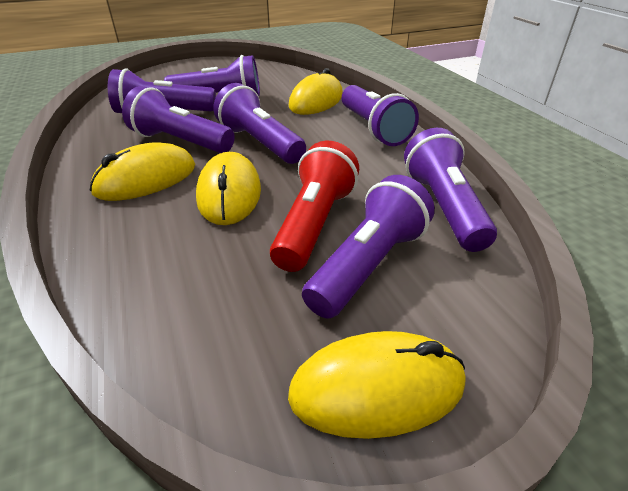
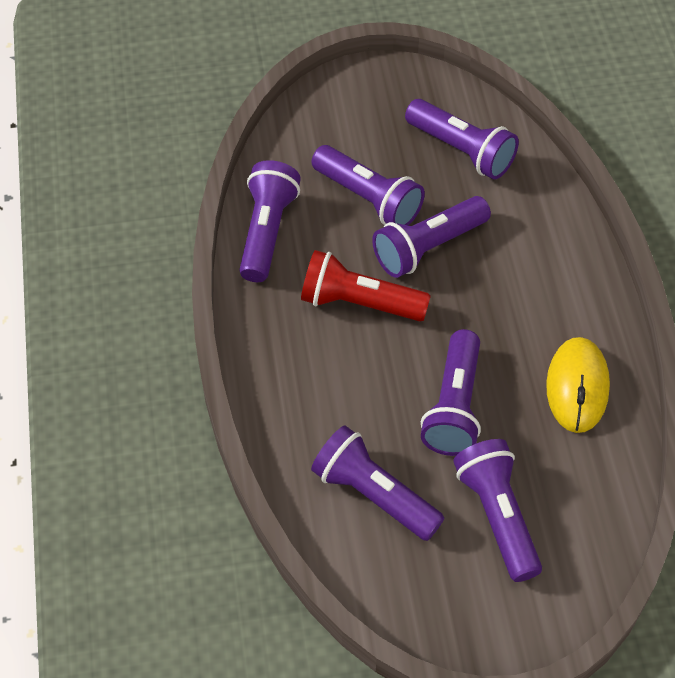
yellow mouse: [90,142,195,201] [196,152,261,225] [288,331,466,439] [289,68,343,115] = 4 -> [546,337,610,433] = 1

